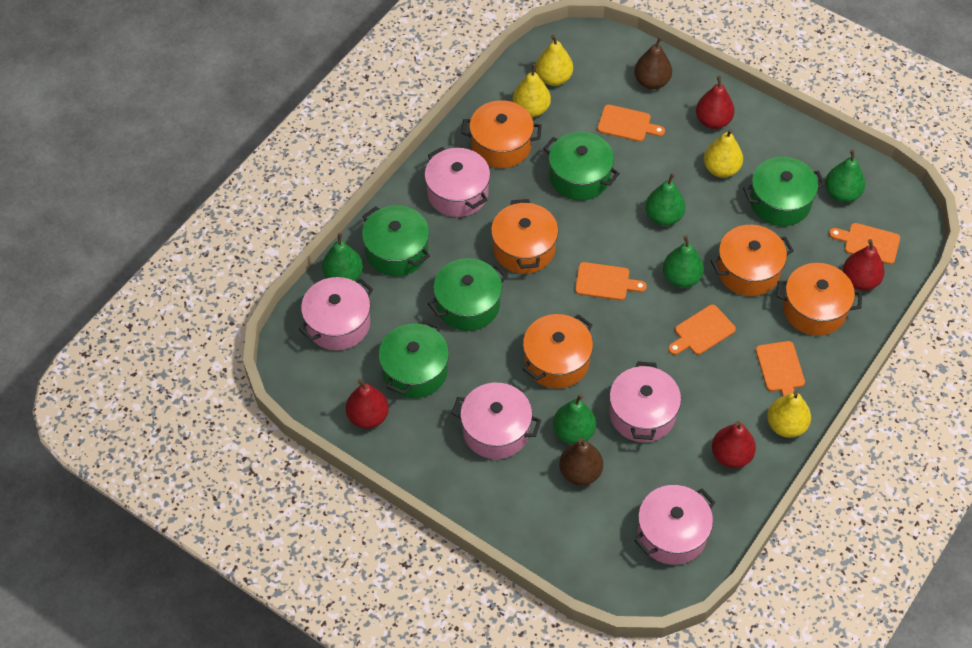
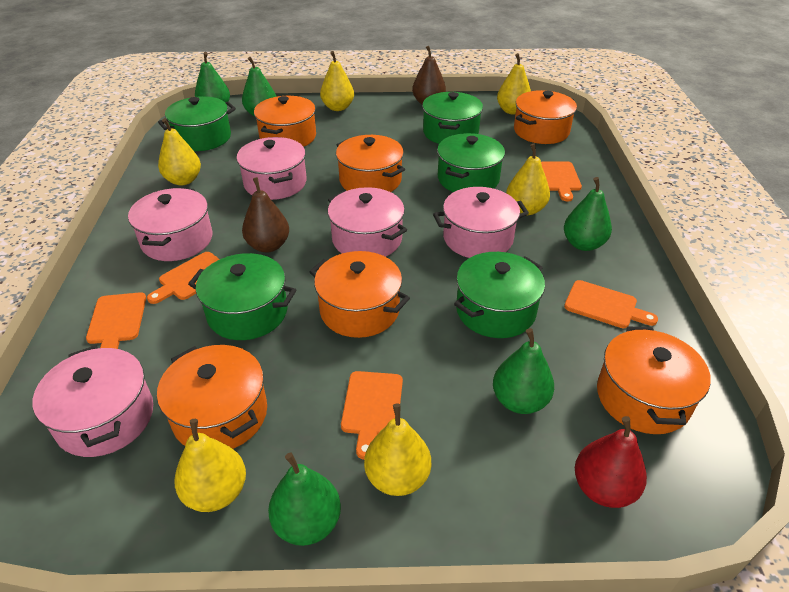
orange pot: [461,100,542,168] [491,199,558,274] [523,314,593,389] [710,225,794,296] [776,263,862,336] = 5 -> [157,345,267,449] [254,96,316,147] [309,251,410,338] [336,135,405,192] [514,90,577,144] [597,326,711,434] = 6
red pear: [346,379,389,429] [696,76,735,129] [712,421,756,468] [843,239,885,291] = 4 -> [575,416,647,508] = 1
yellow pear: [513,64,551,117] [536,35,573,86] [704,129,743,178] [767,391,811,438] = 4 -> [158,118,201,186] [174,419,246,512] [320,51,354,111] [364,404,431,496] [497,53,531,114] [506,143,550,215] = 6

